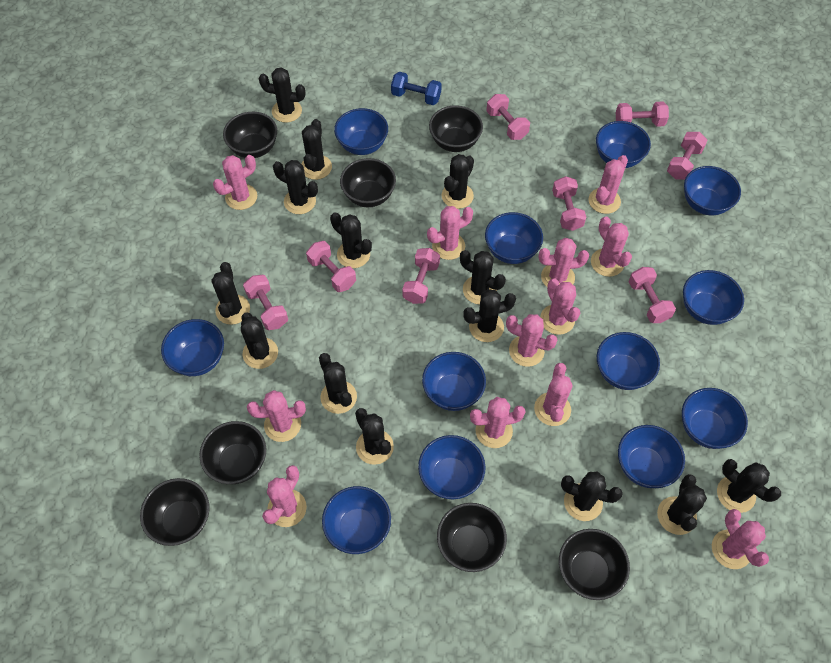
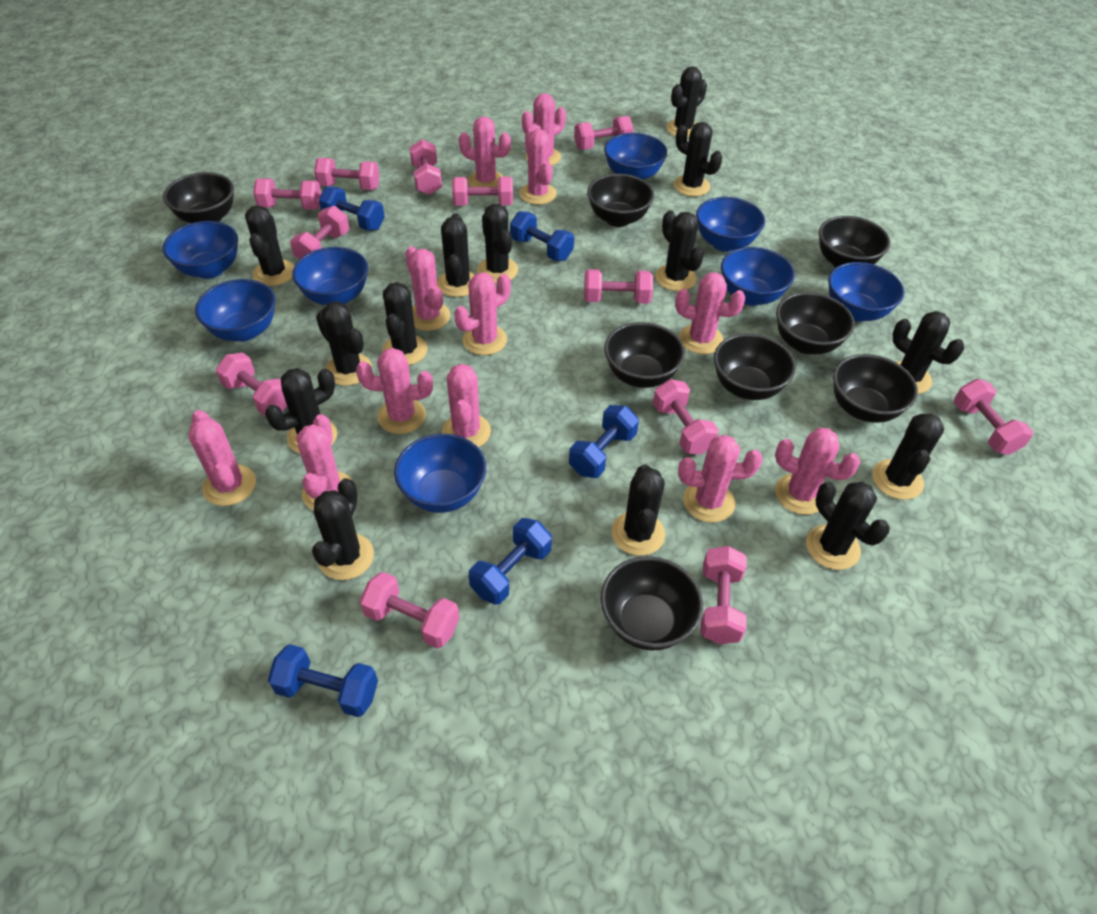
black bowl: [140,478,209,546] [199,421,266,484] [223,112,277,158] [340,158,396,207] [429,105,483,152] [437,503,507,572] [559,529,630,600] = 7 -> [163,172,234,223] [587,174,654,227] [601,556,703,651] [604,322,685,388] [714,334,796,400] [776,292,855,354] [819,216,891,268] [833,354,918,423] = 8
blue bowl: [161,319,224,376] [322,486,391,554] [334,108,388,155] [418,435,485,499] [422,352,486,411] [485,212,543,264] [596,121,651,168] [597,332,660,390] [618,425,685,488] [682,388,748,449] [683,270,744,325] [684,166,741,215] = 12 -> [163,221,238,279] [195,279,276,342] [292,247,368,305] [394,434,486,513] [604,133,667,180] [696,197,765,252] [721,247,795,306] [828,262,904,322] = 8
blue dumbbell: [391,72,442,105] = 1 -> [268,644,378,717] [319,187,385,231] [469,518,552,605] [510,211,574,261] [569,405,639,478] = 5
pink dumbbell: [243,275,288,330] [306,241,356,292] [402,248,440,304] [486,94,530,140] [552,176,586,231] [616,101,669,127] [629,267,676,323] [667,132,708,180] = 8 -> [216,353,287,416] [253,178,322,210] [290,206,350,259] [314,158,380,190] [360,572,460,649] [410,139,442,195] [452,177,513,206] [574,116,633,150] [584,269,653,304] [653,379,719,455] [700,546,747,644] [954,379,1033,455] = 12

